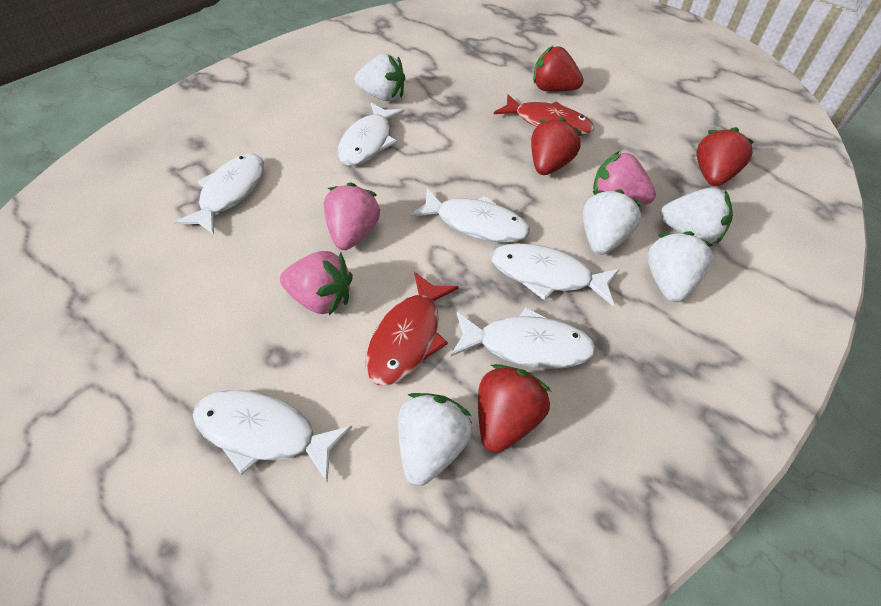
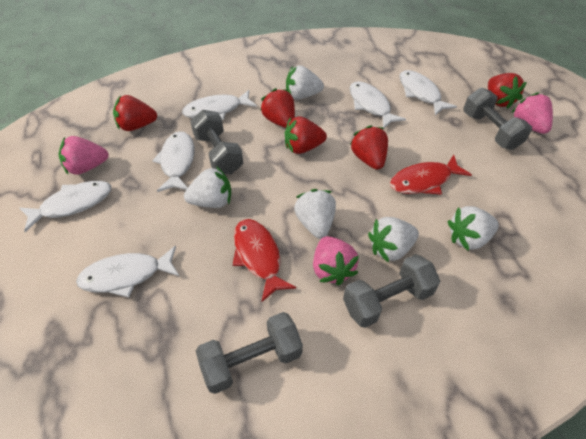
grey dumbbell: none = 0 -> [190,110,243,174] [196,312,303,394] [343,254,440,328] [463,88,532,150] = 4
red strawberry: [478,364,552,453] [531,117,582,175] [533,46,584,92] [696,127,754,186] = 4 -> [113,95,157,131] [260,88,295,128] [285,116,327,154] [350,125,388,170] [488,73,527,109] = 5

